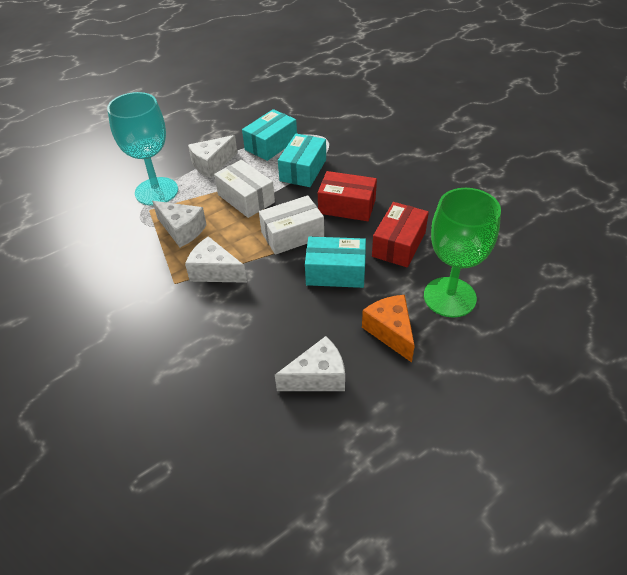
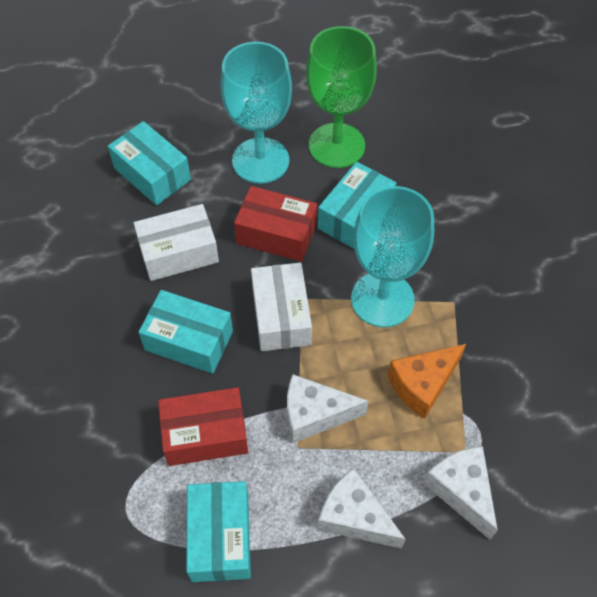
turquoise box: [242,109,297,161] [278,133,326,187] [305,237,366,288] = 3 -> [108,121,191,205] [139,290,233,374] [186,481,251,582] [318,162,396,249] = 4
turquoise goblet: [107,92,178,206] = 1 -> [220,42,292,184] [351,186,434,327] = 2
white cheese: [152,201,207,247] [185,236,247,283] [188,135,238,178] [275,336,345,391] = 4 -> [287,374,369,443] [318,468,406,549] [423,446,498,540] = 3

